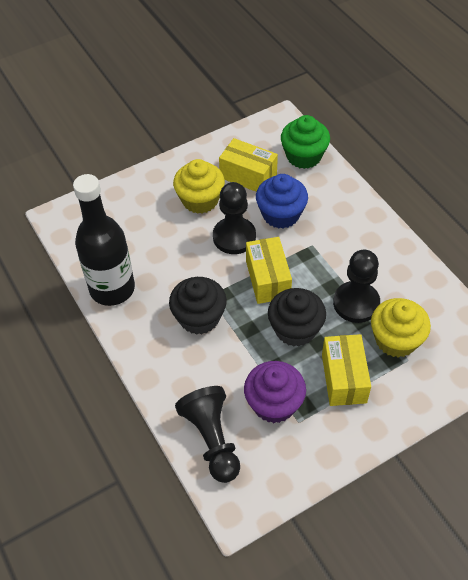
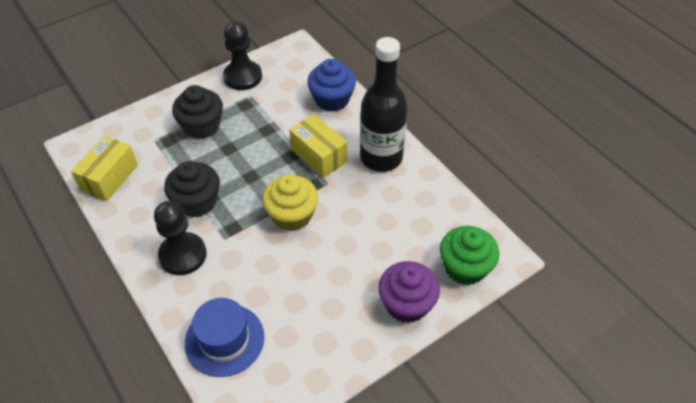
black pawn: [175,386,240,483] [213,182,256,254] [333,250,380,323] = 3 -> [154,201,207,275] [223,21,262,90] = 2
blue hat: none = 0 -> [185,298,264,377] = 1
yellow box: [219,138,278,192] [246,237,292,304] [322,334,371,406] = 3 -> [71,135,138,201] [289,114,347,178] = 2
yellow cupcake: [173,159,225,214] [371,298,431,358] = 2 -> [262,175,318,231] = 1

